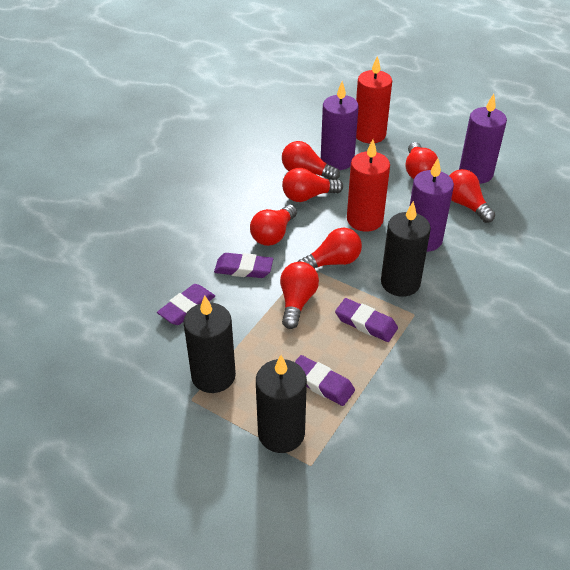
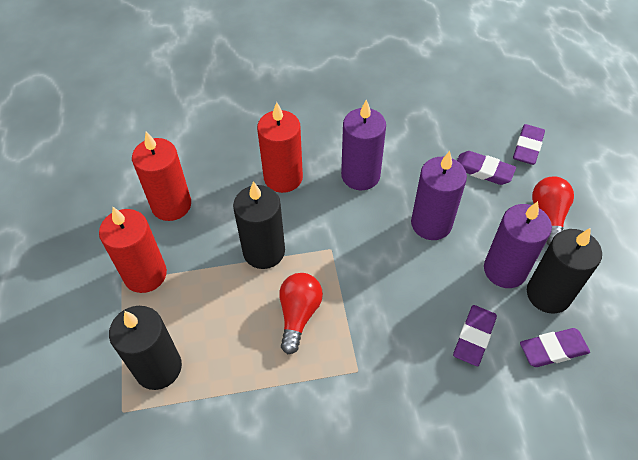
red candle: [347,139,390,232] [356,56,392,143] = 2 -> [99,207,167,293] [132,132,191,221] [257,102,303,193] = 3
red light bulb: [250,204,297,246] [280,262,319,329] [282,141,340,180] [282,168,343,202] [298,228,362,269] [405,142,438,179] [449,169,495,223] = 7 -> [279,273,323,354] [532,176,574,245] = 2

